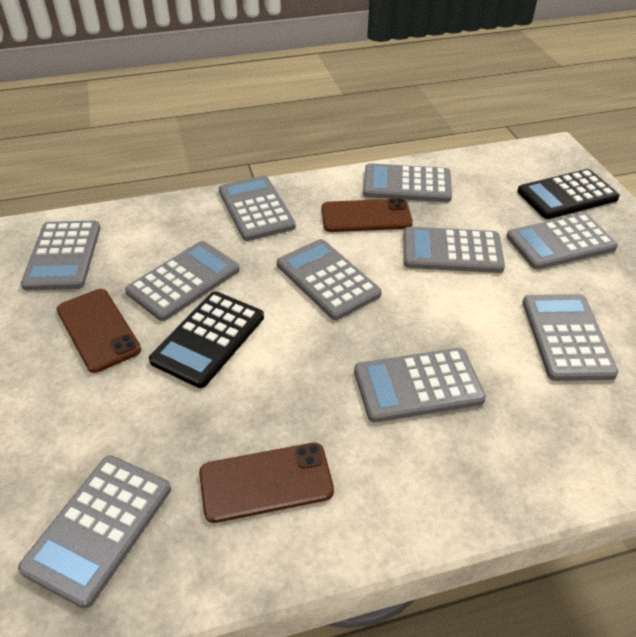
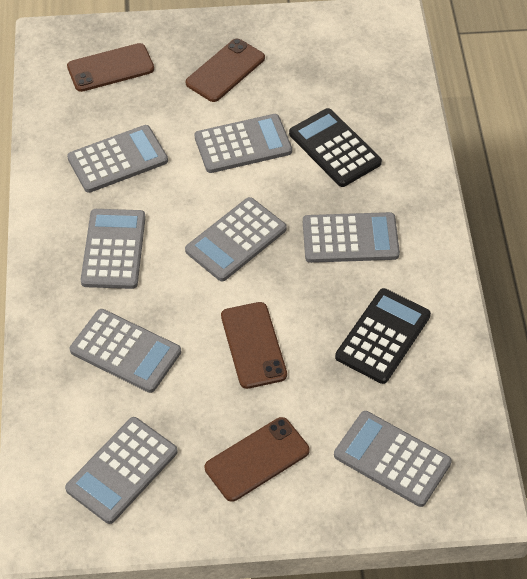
brown phone: [57,289,141,373] [199,443,334,523] [322,198,413,232] = 3 -> [67,43,154,92] [186,39,265,102] [205,417,310,502] [221,302,287,389] = 4
grey calculator: [18,455,171,609] [21,220,101,290] [125,241,240,321] [219,176,296,241] [277,239,382,320] [354,348,486,422] [363,163,452,202] [403,227,505,273] [506,213,618,270] [522,294,618,381] = 10 -> [65,417,178,524] [67,125,168,193] [70,309,181,393] [81,209,146,289] [185,197,287,281] [194,114,292,173] [303,212,400,263] [334,411,452,507] = 8

